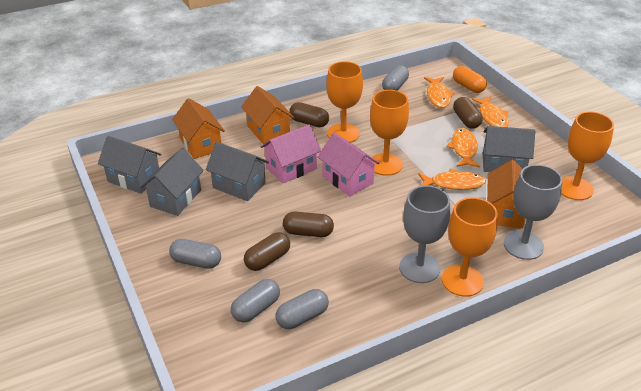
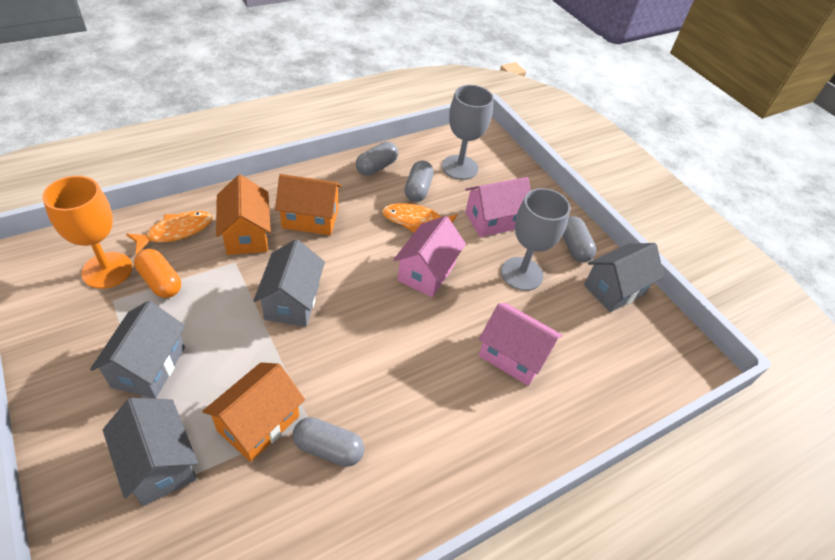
brown capsule: [244,232,290,271] [283,212,334,237] [289,102,329,127] [453,97,482,129] = 4 -> none = 0
orange fish: [418,169,486,190] [424,77,455,108] [446,128,480,168] [471,96,509,127] = 4 -> [126,211,213,254] [382,203,458,233] = 2
orange goblet: [326,61,363,143] [370,90,409,176] [442,197,498,297] [561,112,614,200] = 4 -> [42,176,133,289] = 1
pink house: [261,124,321,184] [318,133,380,197] = 2 -> [393,216,466,297] [465,177,531,237] [479,303,562,386] = 3

